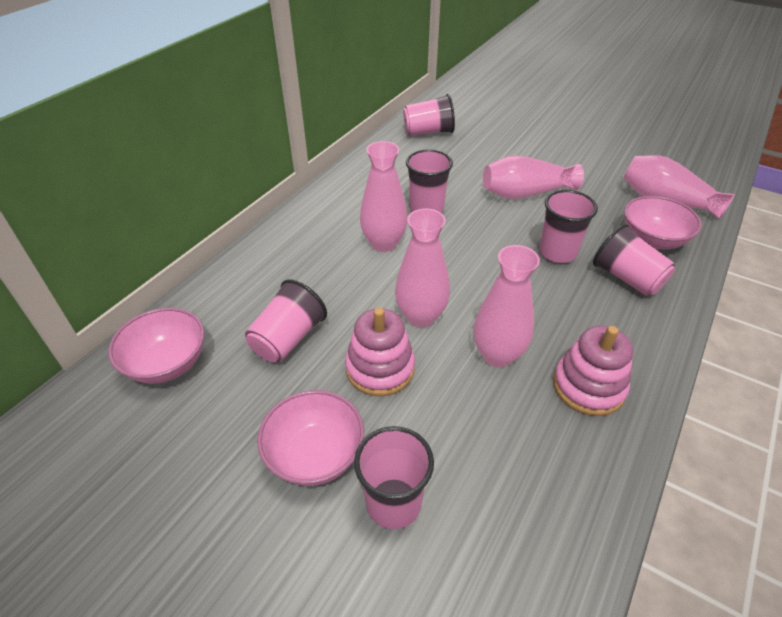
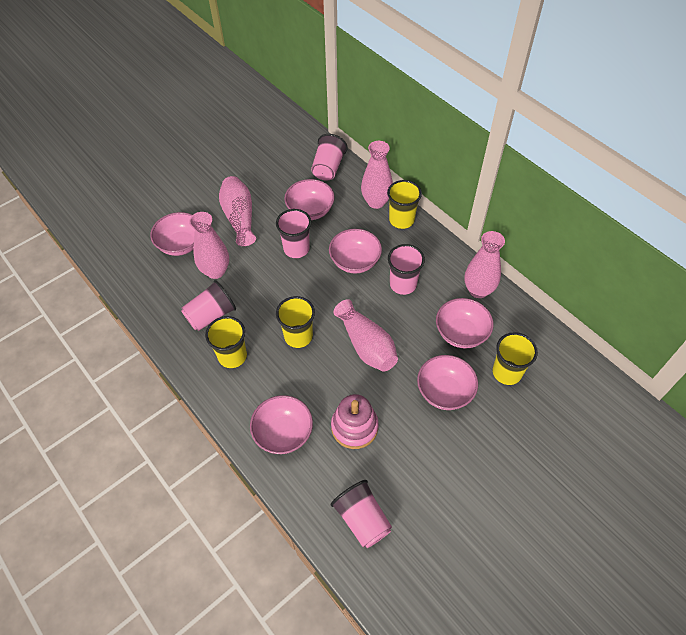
pink bowl: [108,308,204,384] [257,390,364,486] [624,196,702,249] = 3 -> [150,212,195,256] [250,395,313,454] [284,179,335,220] [329,229,382,274] [417,355,478,410] [436,298,494,349] = 6
pink cup: [245,279,327,363] [354,426,434,529] [403,94,455,136] [406,149,453,213] [539,190,598,263] [593,224,676,296] = 6 -> [181,280,236,331] [276,209,311,258] [311,134,348,180] [331,480,392,548] [388,244,425,295] = 5
pink stacking toy: [345,308,415,396] [553,326,633,416] = 2 -> [331,394,379,449] = 1
yellow cup: none = 0 -> [205,316,247,368] [276,296,315,348] [387,180,422,229] [492,332,538,385] = 4

